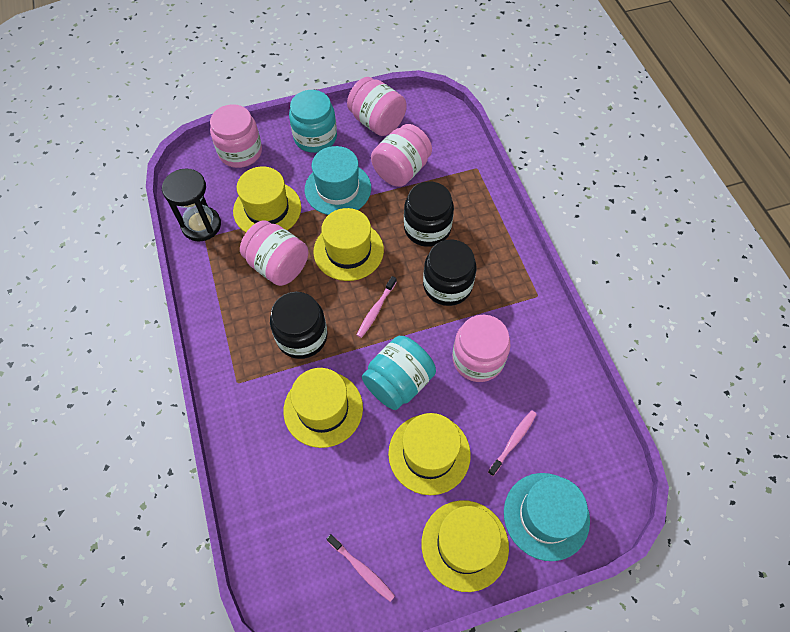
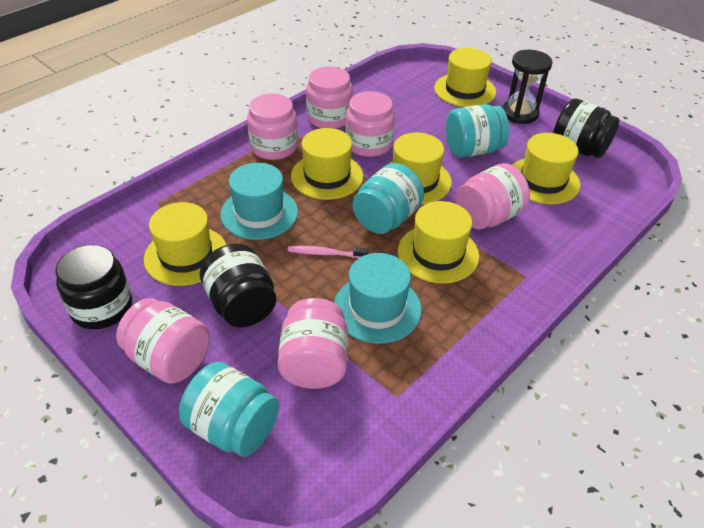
pink jar: [210,104,262,168] [240,220,308,286] [347,77,406,136] [371,124,432,187] [452,315,511,382] = 5 -> [116,298,210,384] [247,94,298,160] [278,298,348,389] [306,66,353,129] [346,91,395,157] [456,163,530,230] = 6
pink toothbrush: [326,534,395,602] [357,276,396,338] [488,410,537,476] = 3 -> [288,246,368,258] = 1
turquoise jar: [289,90,337,153] [362,336,436,410] = 2 -> [179,362,279,457] [353,163,424,234] [446,104,509,158] = 3
yellow hat: [233,166,301,232] [283,368,363,448] [314,208,384,281] [388,413,471,495] [422,500,509,592] = 5 -> [144,202,226,286] [291,128,363,200] [387,132,452,204] [398,201,479,284] [434,48,496,107] [512,133,580,204] = 6

